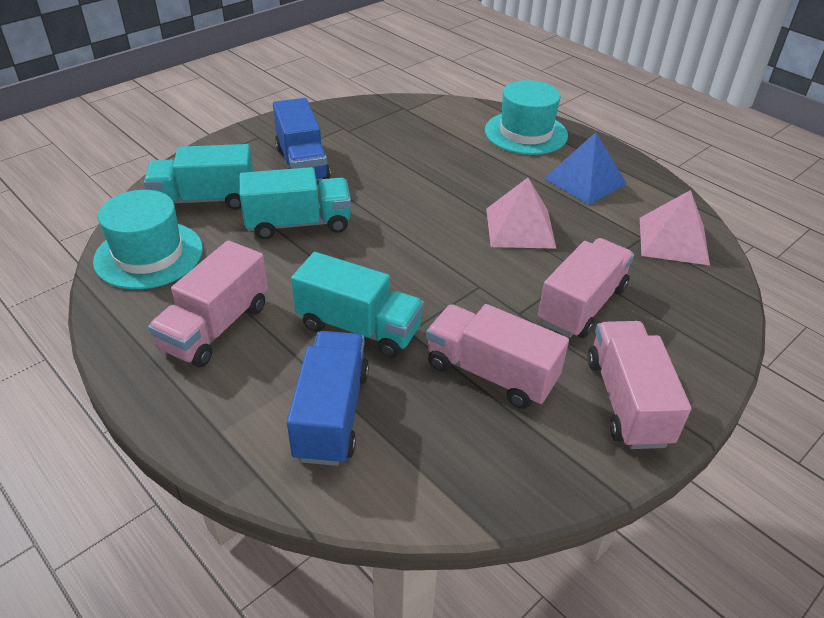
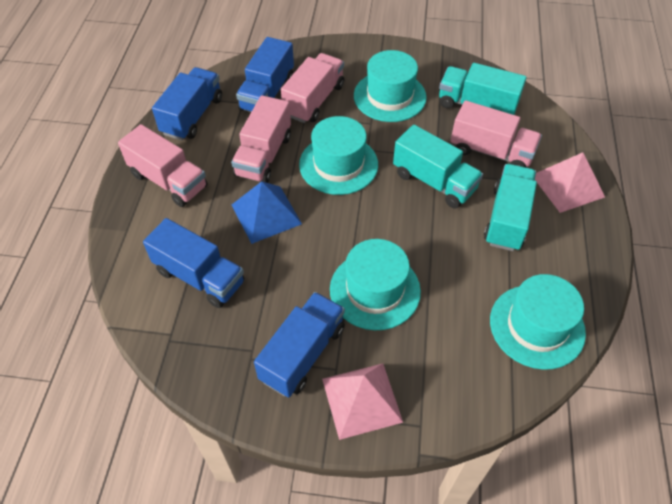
blue truck: [273,98,331,181] [287,331,369,466] = 2 -> [143,218,244,308] [152,67,222,140] [236,37,294,112] [254,292,345,398] = 4
turquoise hat: [93,190,203,289] [485,80,568,155] = 2 -> [299,116,378,195] [330,239,421,330] [354,50,427,122] [490,274,586,370] = 4

